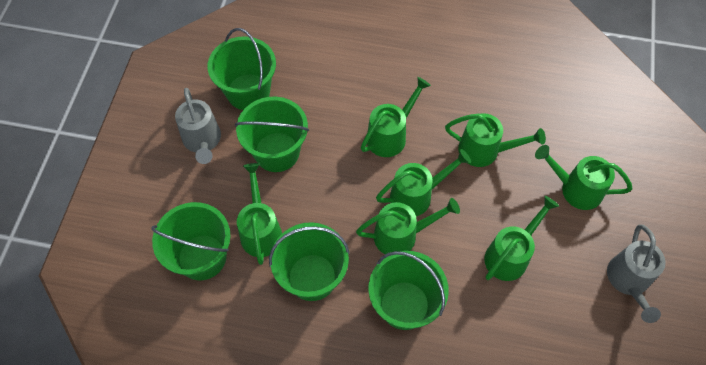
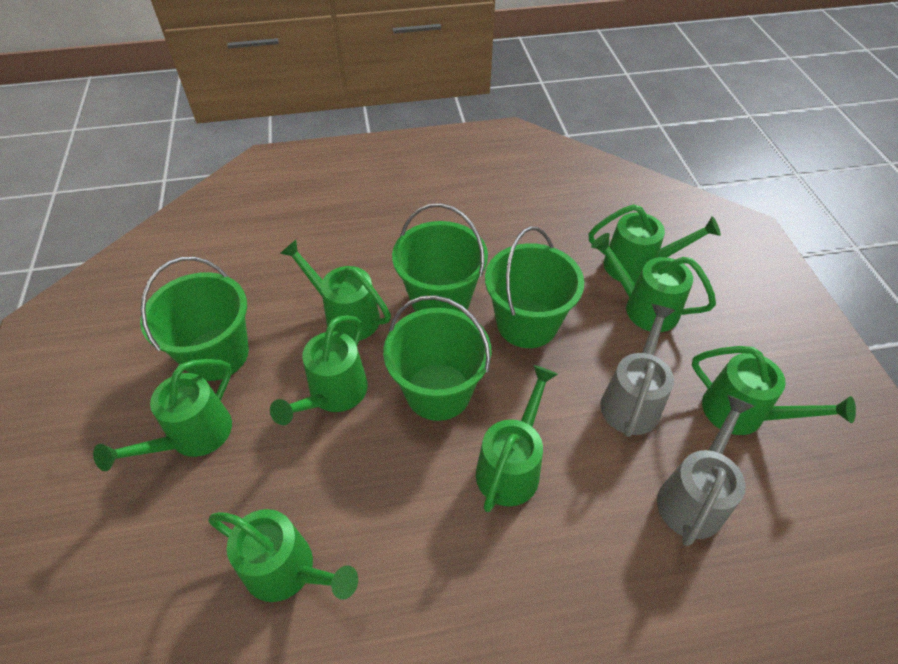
green bucket: [151,202,230,280] [208,28,276,110] [235,97,309,172] [269,222,350,301] [368,251,449,330] = 5 -> [140,257,249,381] [383,295,492,421] [392,203,488,312] [485,227,584,348] = 4
green watering can: [237,163,282,265] [356,198,460,254] [361,77,431,157] [376,149,471,216] [445,113,546,167] [484,196,559,281] [535,145,632,210] = 7 -> [93,359,232,471] [209,509,358,602] [270,315,368,425] [280,240,391,341] [476,365,558,512] [589,204,721,284] [591,233,716,332] [692,346,856,435] = 8

